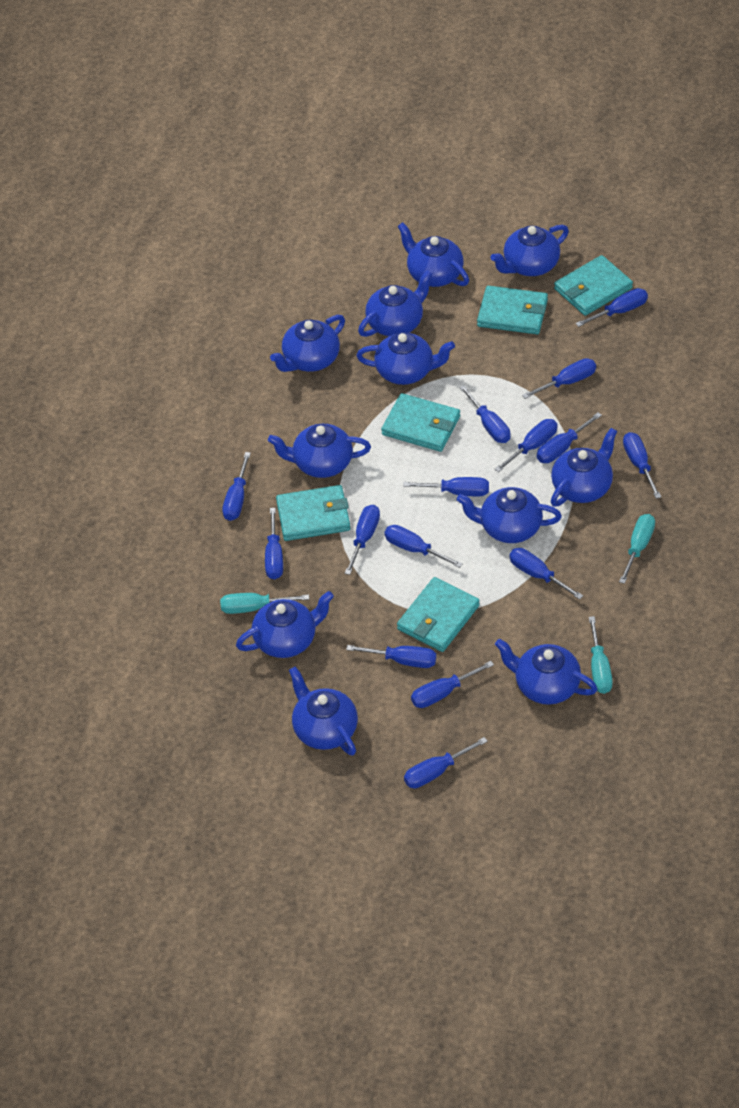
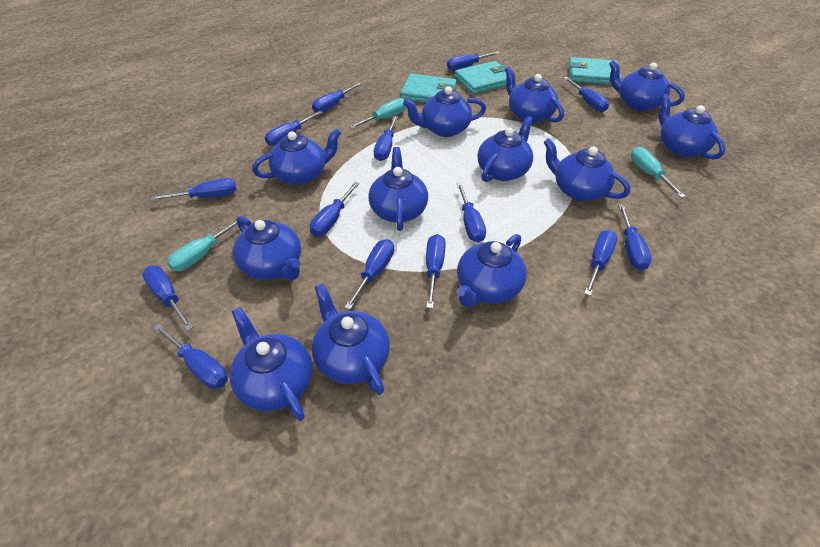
blue screwdriver: [222,452,251,521] [265,508,283,579] [345,505,380,575] [346,645,436,668] [384,525,463,568] [403,477,489,496] [404,737,488,788] [411,661,494,708] [459,385,510,443] [494,419,557,472] [509,548,583,600] [522,358,596,399] [537,412,602,463] [576,288,648,327] [623,432,661,499] = 15 -> [142,266,193,331] [151,178,237,201] [154,324,228,389] [265,111,323,146] [310,182,360,236] [312,82,363,113] [344,239,394,310] [374,116,398,161] [426,234,446,308] [447,51,499,71] [457,183,486,243] [564,77,609,112] [584,230,618,296] [618,205,652,270] = 14
blue teapot: [236,591,334,658] [268,424,371,478] [270,315,345,372] [289,667,358,756] [357,332,455,385] [358,270,433,337] [397,222,469,287] [457,487,562,543] [490,225,569,276] [495,639,597,705] [551,428,617,507] = 11 -> [230,307,313,421] [233,216,301,280] [252,129,341,185] [312,283,390,395] [368,147,428,231] [403,86,486,137] [457,234,527,307] [478,116,533,182] [505,67,564,123] [544,138,630,201] [609,60,685,111] [659,94,725,159] = 12
turquoise wallet: [276,485,350,541] [381,393,460,452] [397,577,480,652] [477,286,548,334] [554,255,633,316] = 5 -> [400,74,457,103] [455,61,507,94] [569,57,621,85] = 3

